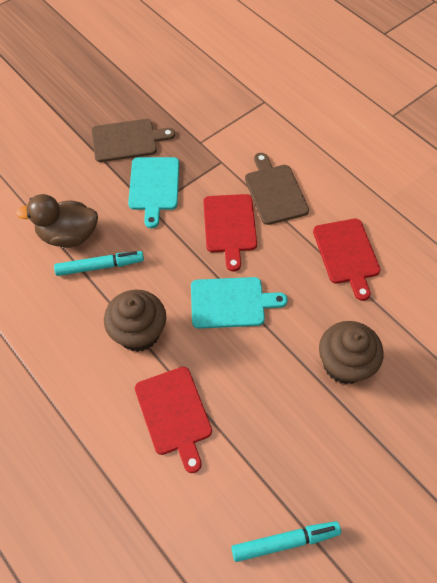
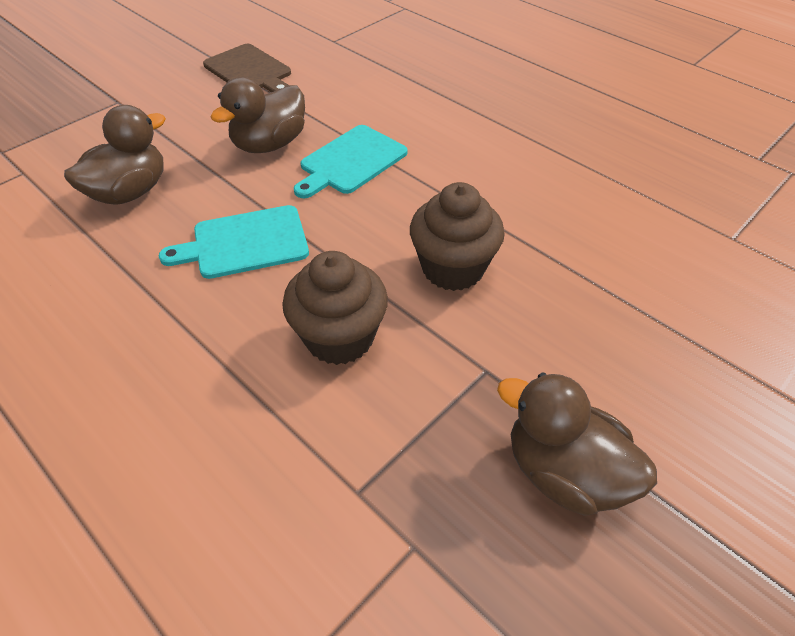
brown cutting board: [91,119,175,162] [245,153,309,225] = 2 -> [203,44,291,92] = 1
brown duck: [16,194,98,248] = 1 -> [64,105,166,205] [211,77,305,153] [497,372,657,516] = 3
red cutting board: [135,367,212,473] [203,194,257,272] [313,219,380,301] = 3 -> none = 0
turquoise marker: [54,251,144,276] [232,521,341,562] = 2 -> none = 0

